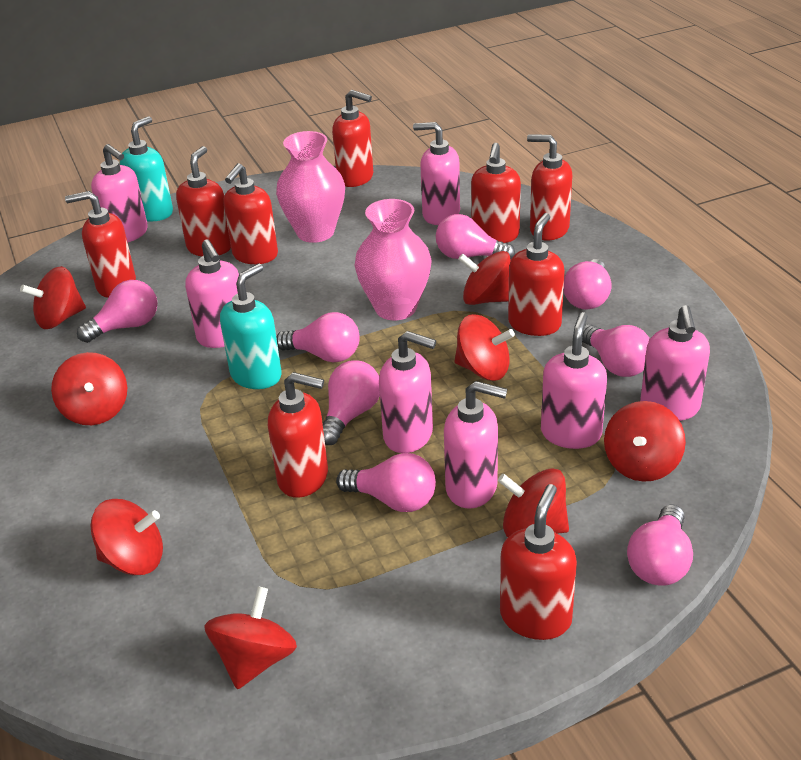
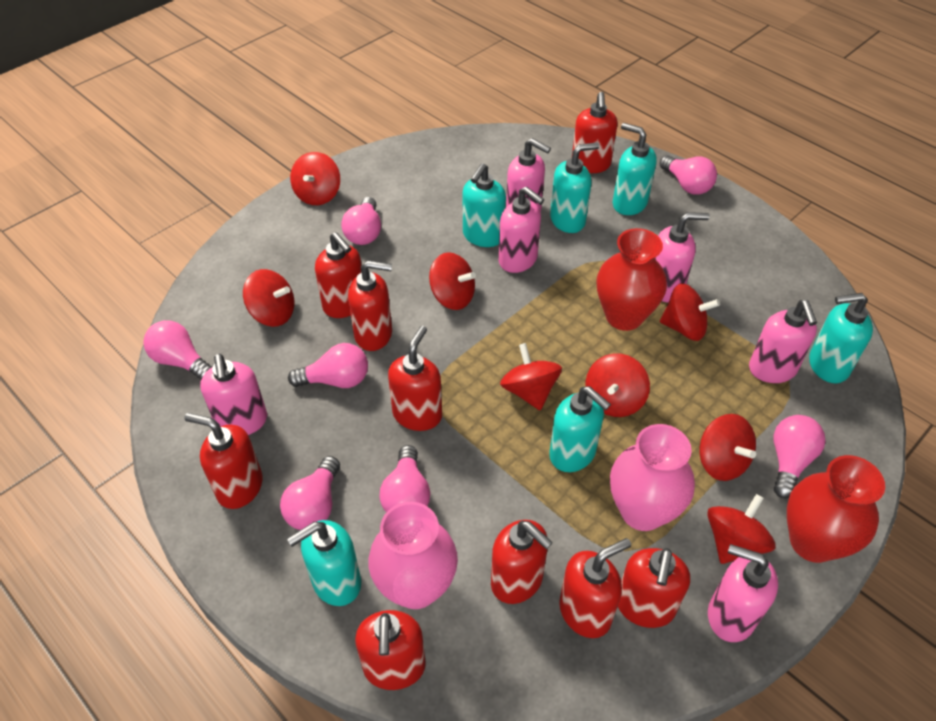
pink light bulb: [77,280,157,343] [276,312,360,362] [323,360,380,445] [336,453,436,512] [436,214,515,260] [564,259,611,309] [582,324,650,377] [627,504,693,586] = 8 -> [143,320,213,380] [280,456,340,530] [288,343,368,388] [341,197,381,245] [379,445,430,512] [660,155,717,195] [773,415,826,499] = 7
pink soap dispenser: [91,144,148,242] [185,240,239,348] [379,331,436,453] [413,122,460,225] [444,381,507,509] [541,312,607,449] [640,305,710,421] = 7 -> [200,354,267,435] [499,187,544,273] [506,138,551,212] [655,212,710,303] [708,544,778,642] [749,300,817,383] = 6
red vase: none = 0 -> [597,228,667,331] [787,455,885,563] = 2
turquoise soap dispenser: [120,116,173,222] [220,263,282,389] = 2 -> [287,520,361,606] [463,163,506,247] [549,386,611,472] [550,142,599,233] [613,123,657,215] [809,293,873,383] = 6

